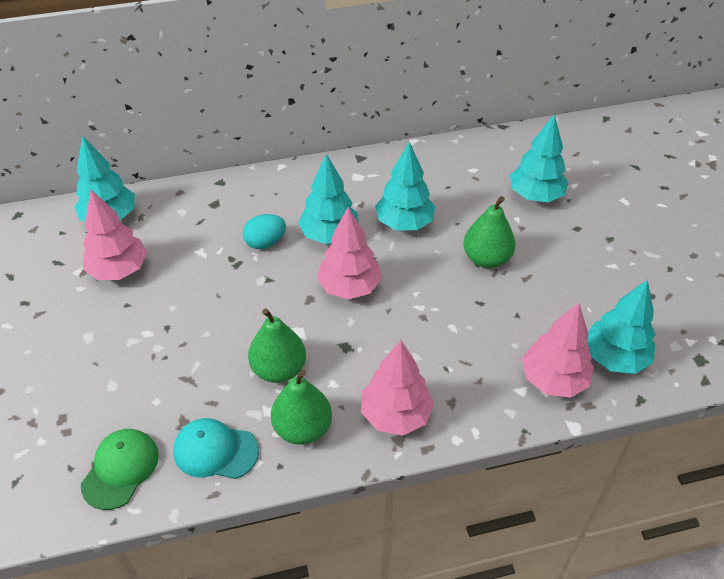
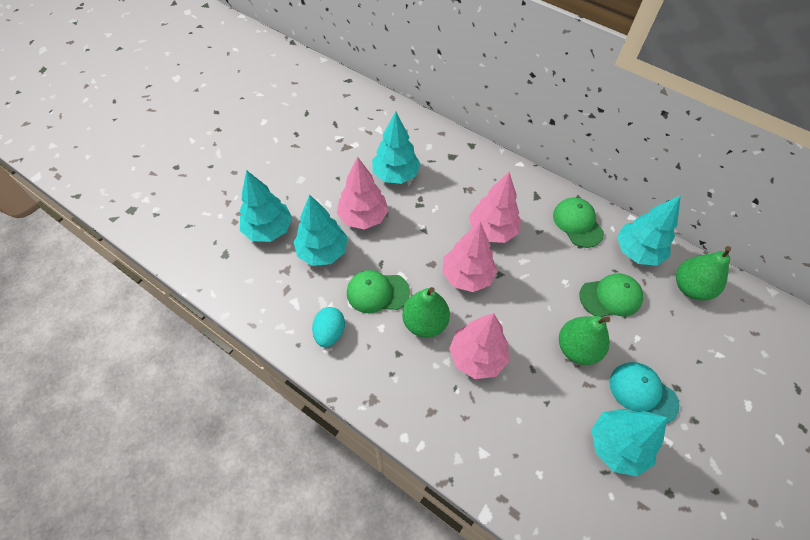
green cap: [81,429,159,510] = 1 -> [347,270,410,313] [553,198,604,248] [579,273,643,317] = 3

